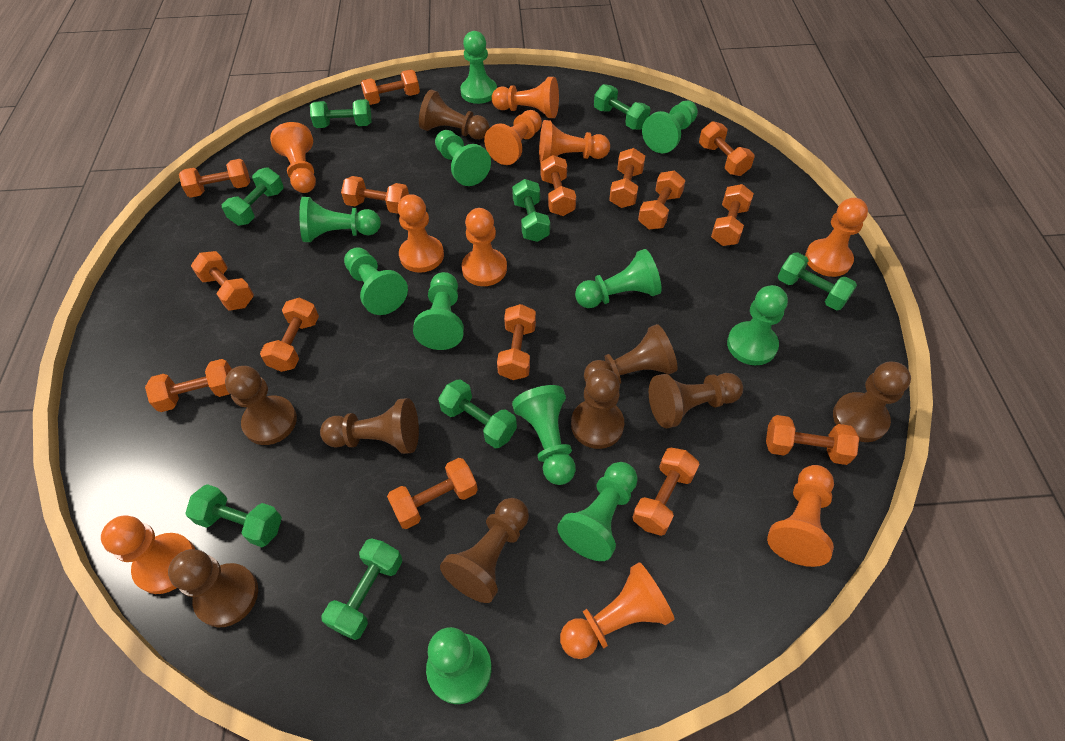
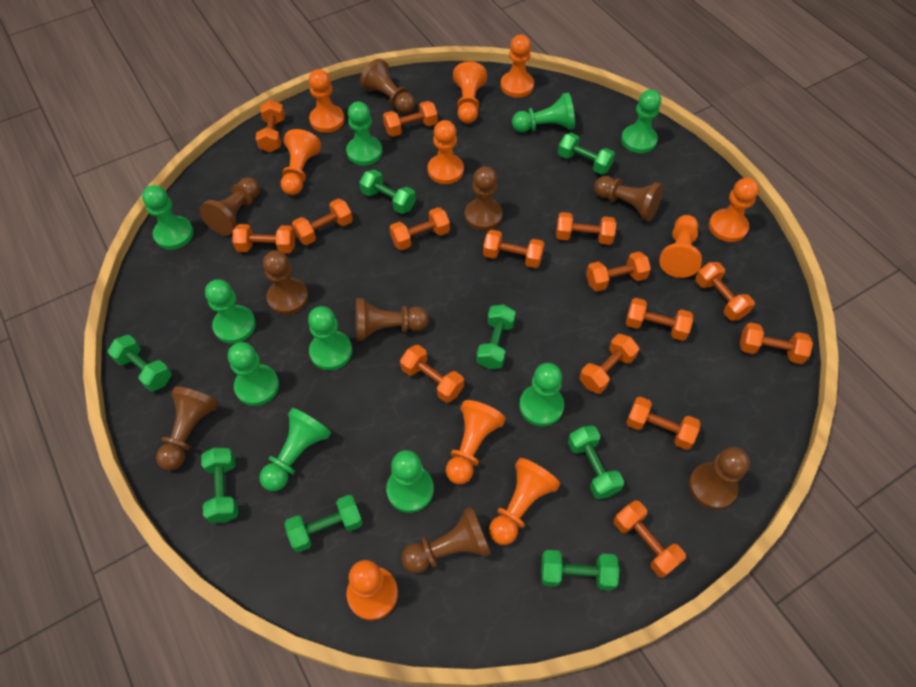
green pawn: [299,197,381,242] [344,247,408,315] [413,272,464,350] [426,627,492,704] [435,130,491,186] [460,31,497,104] [512,385,576,485] [557,462,638,561] [575,249,662,308] [642,101,698,153] [727,285,788,365] = 11 -> [142,185,194,250] [205,279,256,344] [228,342,279,406] [260,408,331,491] [308,306,352,370] [346,102,382,165] [386,450,434,513] [512,93,575,132] [519,363,564,427] [621,90,661,153] = 10

